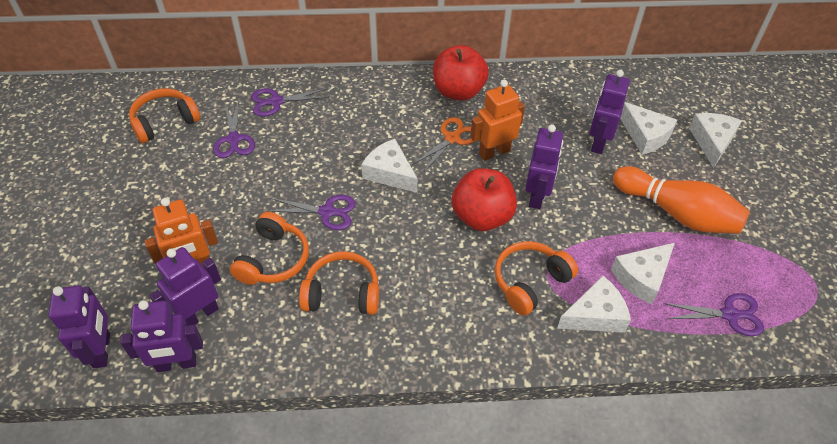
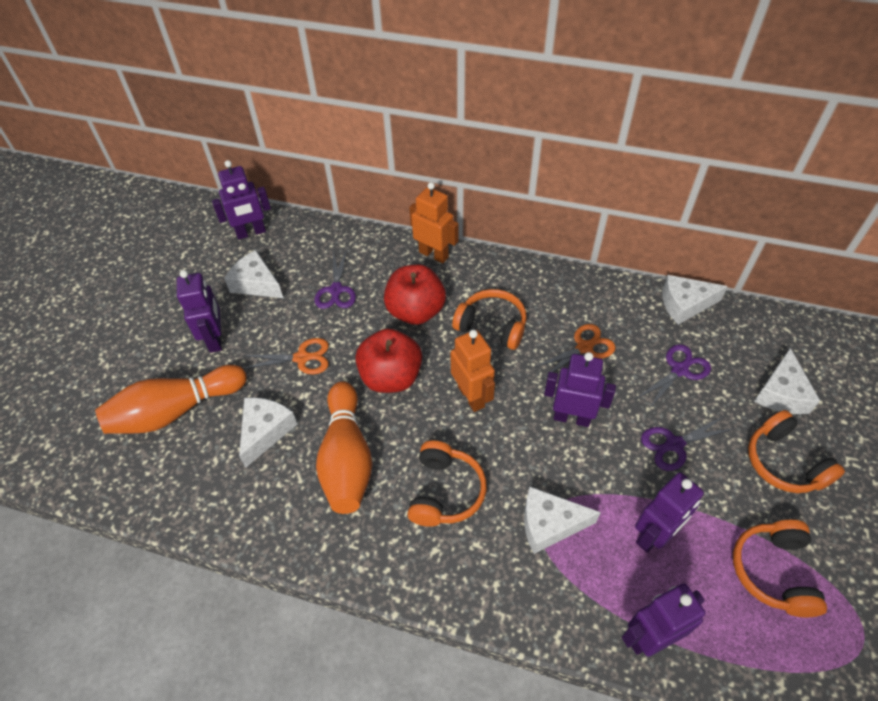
orange bowling pin: [613,166,750,234] = 1 -> [95,365,247,434] [316,381,372,514] = 2
orange scissors: [412,117,473,173] = 1 -> [242,338,329,374] [533,324,616,379] = 2
purple scissors: [213,102,255,158] [251,89,329,117] [269,195,356,230] [664,293,764,336] = 4 -> [314,250,356,309] [636,344,711,409] [641,416,736,471] = 3

